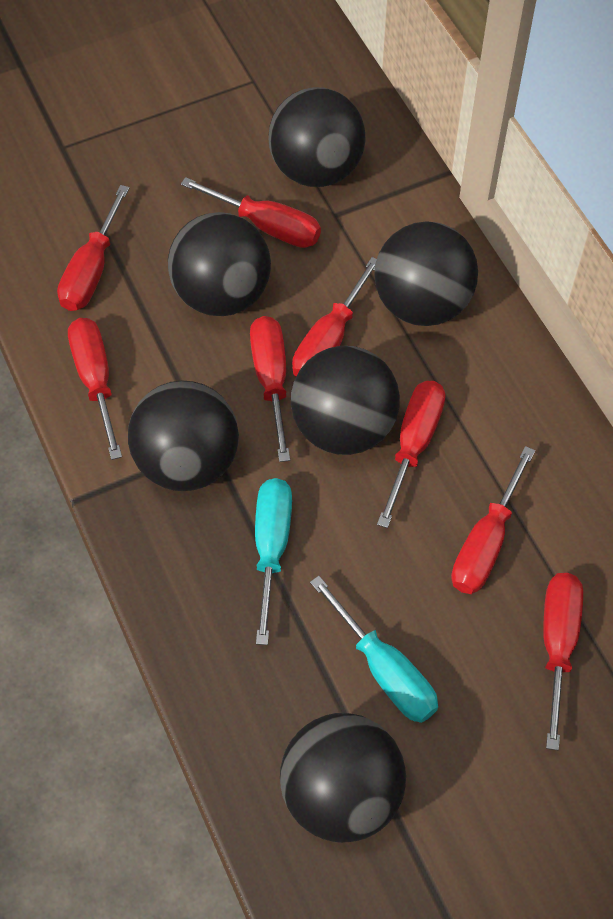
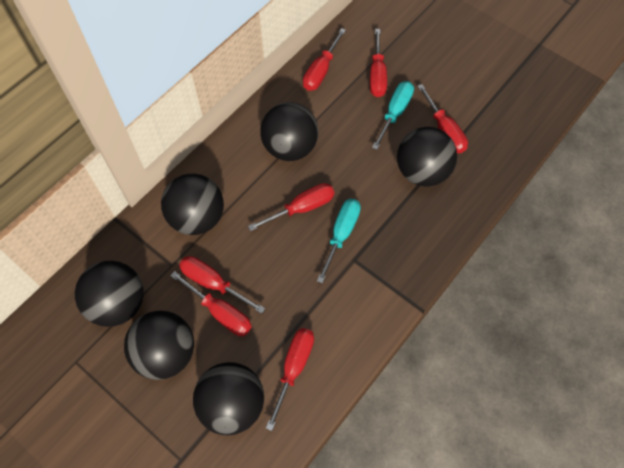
red screwdriver: [57,185,130,311] [68,318,122,460] [181,177,321,248] [250,316,290,462] [292,257,377,376] [377,381,445,528] [451,446,535,594] [543,573,583,750] = 8 -> [170,271,252,336] [179,256,265,314] [248,183,334,231] [266,328,314,431] [303,28,346,91] [370,29,387,97] [417,84,468,153] = 7

